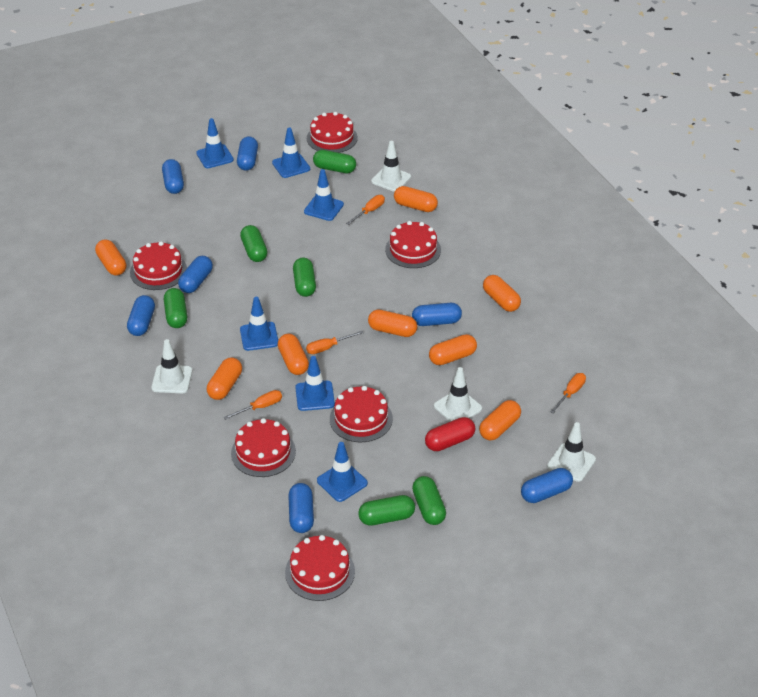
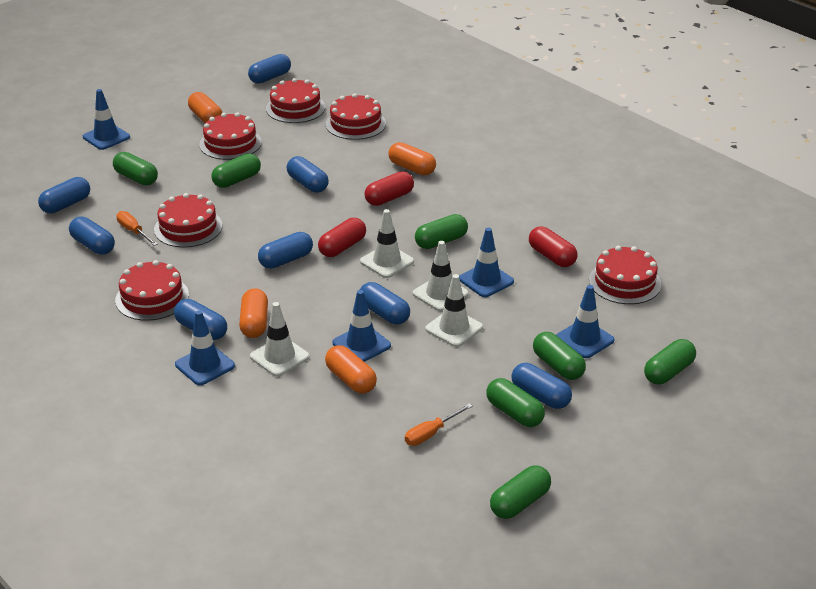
blue capsule: [127,295,155,336] [162,159,184,194] [178,256,213,293] [237,136,258,171] [288,483,314,533] [412,303,462,326] [521,468,573,503] = 7 -> [38,177,90,213] [69,217,115,255] [174,299,227,340] [248,54,291,84] [258,232,313,269] [287,156,329,193] [360,282,410,324] [511,363,572,409] = 8
blue traffic cone: [196,118,234,168] [240,297,278,351] [272,128,310,178] [295,356,335,411] [304,169,344,221] [317,442,368,502] = 6 -> [83,89,130,150] [175,310,235,385] [333,290,391,362] [459,228,514,297] [556,285,614,358] = 5
green capsule: [164,288,187,328] [240,225,267,262] [293,258,316,297] [313,150,356,173] [358,495,415,526] [412,476,446,525] = 6 -> [113,152,158,185] [211,153,261,188] [415,214,468,249] [486,378,545,427] [490,465,551,519] [533,332,586,380] [644,339,696,384] = 7
orange capsule: [95,239,126,276] [207,357,242,400] [278,334,309,375] [368,310,417,337] [394,186,438,212] [429,334,477,365] [479,400,521,441] [483,275,521,312] = 8 -> [188,92,222,123] [239,288,268,338] [325,345,377,393] [388,142,436,175] = 4
orange screwdriver: [223,390,282,420] [306,331,363,354] [346,195,385,225] [550,373,586,414] = 4 -> [116,211,158,246] [405,403,473,446] = 2
red capsule: [425,417,475,451] = 1 -> [318,218,366,257] [364,171,414,206] [529,227,577,267] = 3

